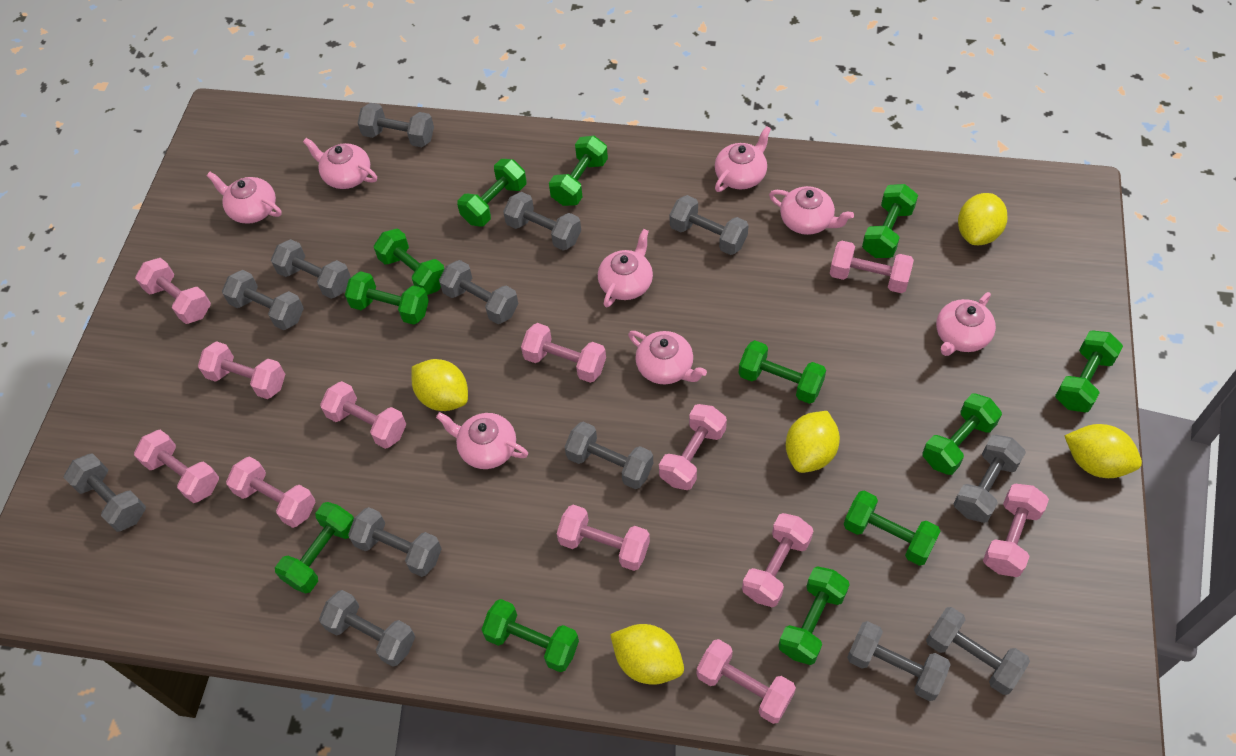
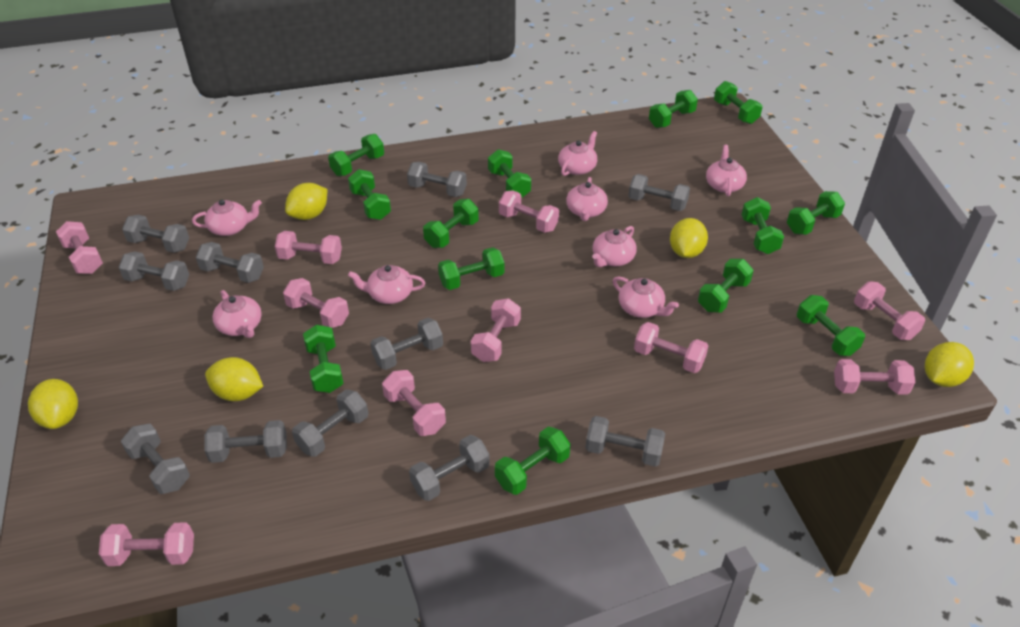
green dumbbell: [275,502,354,594] [345,271,429,325] [374,229,444,295] [457,159,527,226] [481,599,579,672] [549,136,608,206] [739,340,826,404] [778,566,850,665] [844,491,941,566] [862,184,918,258] [922,394,1002,475] [1055,331,1123,413] = 12 -> [303,325,344,393] [328,134,384,176] [348,169,391,220] [423,199,479,248] [438,247,505,290] [488,149,531,198] [495,427,571,495] [649,90,698,128] [698,259,754,313] [714,81,762,124] [742,197,784,254] [787,191,845,235] [797,295,865,356] = 13
grey dumbbell: [63,453,146,532] [222,270,304,330] [271,239,351,299] [319,590,415,667] [348,507,442,577] [358,103,434,147] [439,260,518,324] [503,192,581,251] [565,422,653,489] [670,195,749,255] [847,621,951,701] [926,607,1030,695] [953,434,1026,523] = 13 -> [118,251,189,291] [121,424,190,494] [122,215,189,253] [196,242,264,283] [204,420,287,463] [292,390,368,457] [370,318,443,370] [407,162,467,197] [409,435,490,501] [586,416,665,467] [628,174,690,211] = 11
pink dumbbell: [134,430,219,503] [135,258,211,324] [198,341,285,399] [226,456,315,528] [320,381,407,449] [521,323,606,383] [557,505,650,571] [659,404,727,490] [697,639,796,724] [742,513,813,607] [830,241,914,293] [983,484,1049,577] = 12 -> [56,221,103,274] [99,522,194,566] [275,231,342,264] [283,278,349,328] [382,370,446,436] [471,298,521,362] [499,190,559,233] [634,322,708,373] [834,359,915,395] [854,281,925,340] = 10

